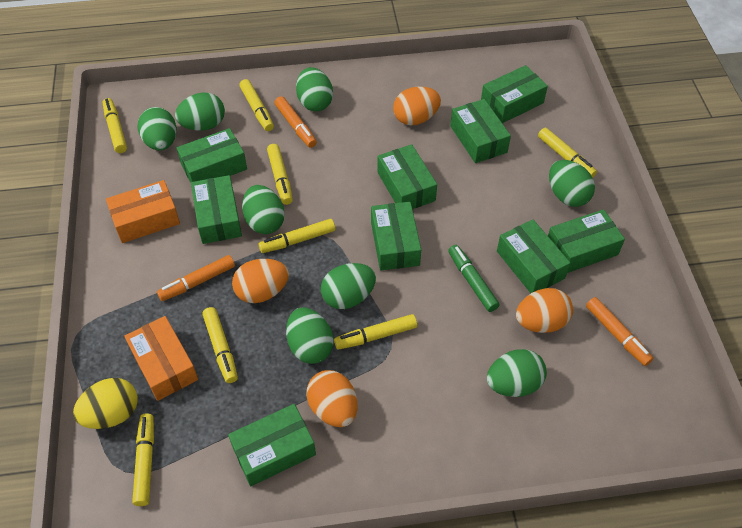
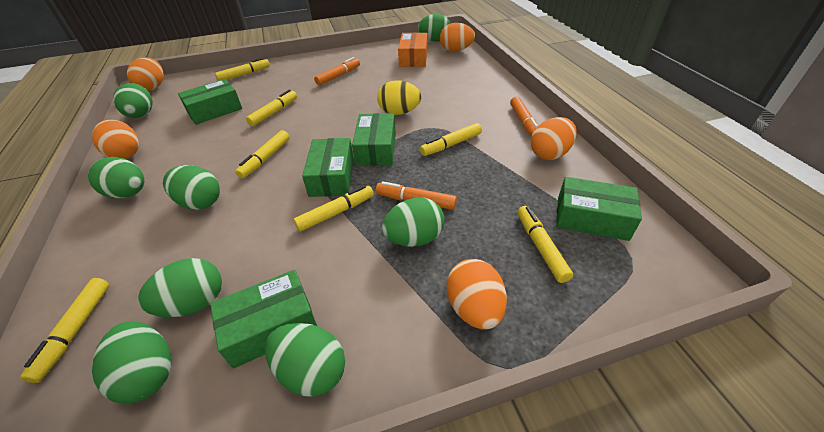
green box: [177,128,247,183] [191,175,242,244] [228,404,316,486] [371,202,421,270] [377,144,437,209] [450,99,511,163] [481,65,548,123] [497,220,571,293] [548,209,625,273] = 9 -> [178,79,242,125] [210,270,317,368] [302,138,354,197] [352,113,396,166] [556,177,642,241] = 5
green marker: [448,245,500,312] = 1 -> none = 0
orange box: [106,180,180,243] [124,316,198,401] = 2 -> [398,33,428,67] = 1
orange egg: [232,259,289,303] [306,370,358,427] [393,87,441,126] [516,288,573,333] = 4 -> [92,119,139,159] [127,57,163,91] [440,23,475,52] [447,259,507,330] [531,117,576,160] = 5
yellow marker: [103,98,127,153] [132,414,154,506] [202,307,238,383] [239,79,274,131] [258,219,335,253] [267,144,293,205] [334,314,417,350] [538,128,597,178] = 8 -> [20,278,109,383] [215,58,270,81] [235,130,290,179] [246,90,297,126] [294,185,374,232] [420,123,482,156] [518,206,573,283] = 7

